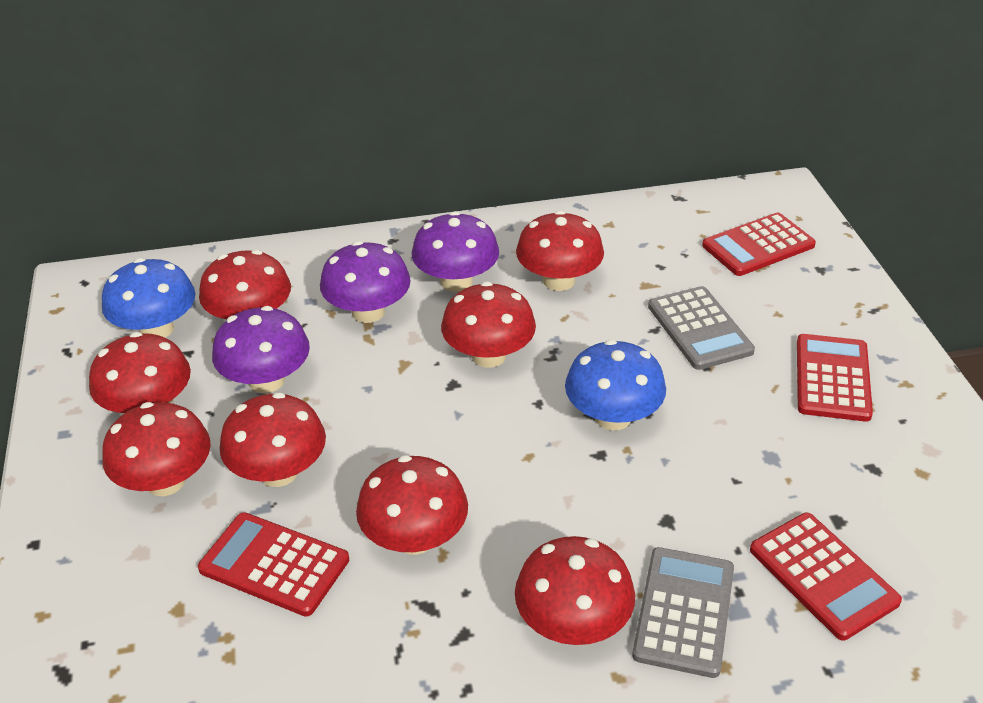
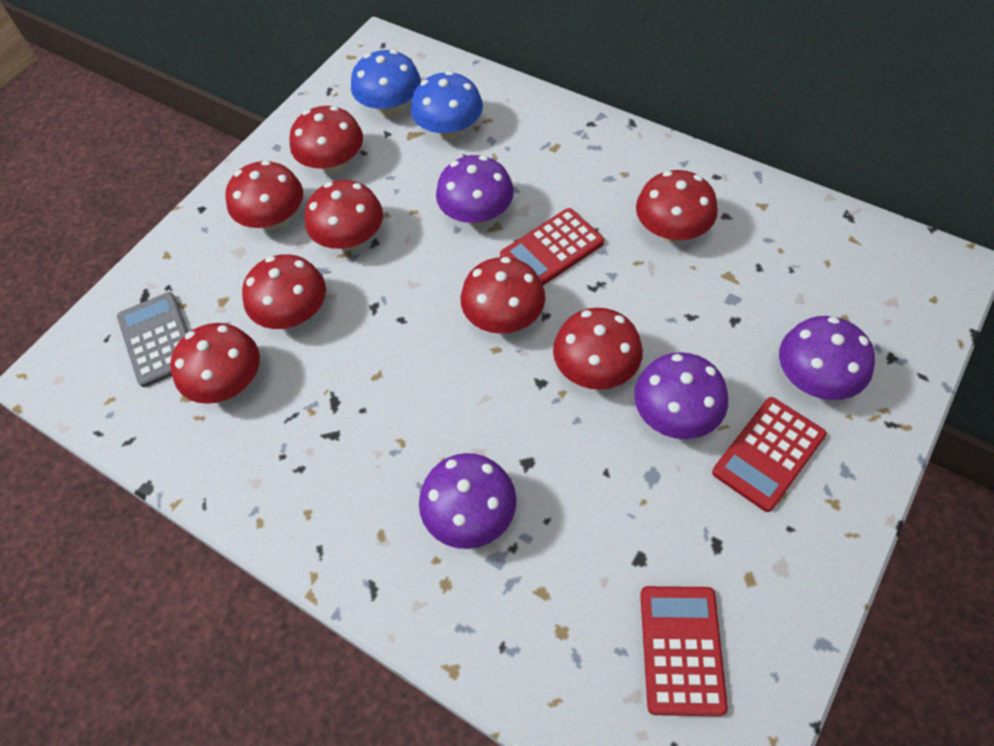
grey calculator: [632,547,734,678] [648,286,755,370] = 2 -> [117,292,188,387] = 1
purple mushroom: [212,306,310,393] [320,241,411,323] [412,211,499,292] = 3 -> [419,453,517,549] [436,155,514,226] [634,352,728,439] [779,316,875,400] = 4
red calculator: [198,512,349,617] [702,212,816,276] [750,513,902,640] [797,334,873,422] = 4 -> [500,208,604,285] [640,586,728,717] [712,397,827,512] = 3

